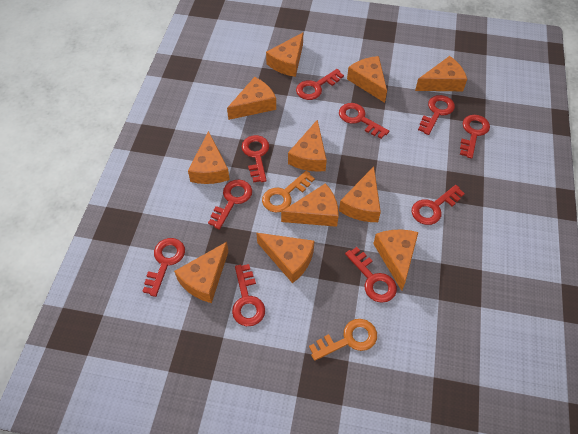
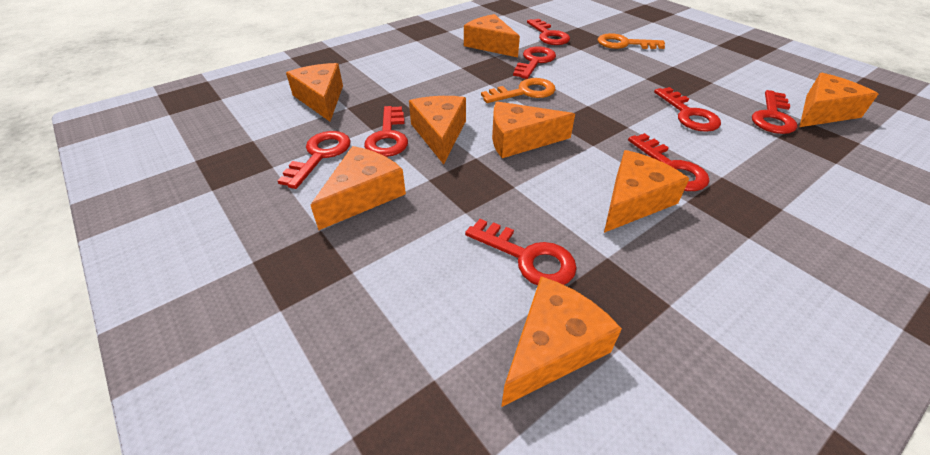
orange cheese: [174,242,229,303] [188,131,230,184] [227,77,276,120] [256,233,314,283] [266,33,303,77] [281,183,338,227] [288,119,327,172] [339,167,381,222] [347,56,387,103] [373,230,418,291] [415,56,467,91] = 11 -> [286,63,343,122] [311,146,406,230] [409,96,466,165] [464,14,520,57] [492,101,575,158] [501,276,622,407] [604,150,690,233] [800,73,878,127] = 8
red key: [143,238,185,297] [208,180,252,230] [232,264,265,326] [241,135,269,183] [296,69,344,100] [339,103,389,139] [345,247,397,303] [412,185,465,225] [418,95,455,135] [460,115,490,159] = 10 -> [278,131,351,189] [364,106,408,157] [465,219,577,286] [513,46,556,79] [527,19,570,45] [628,133,709,191] [654,87,721,132] [752,90,797,134] = 8

